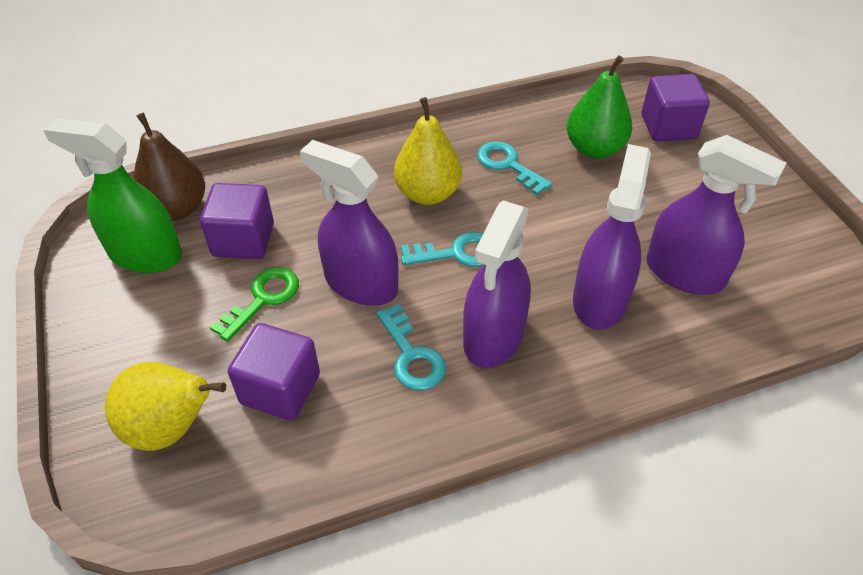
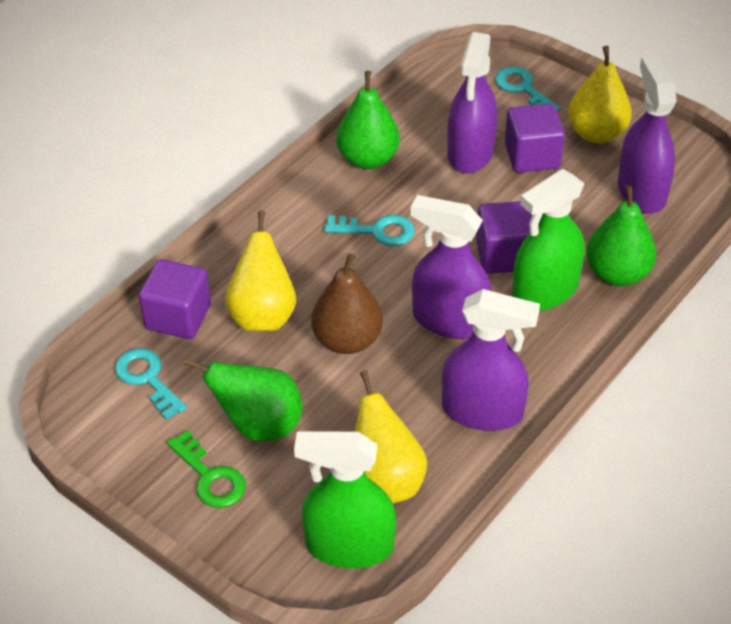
green pear: [567,55,632,158] = 1 -> [184,358,303,442] [336,71,400,169] [586,185,656,286] = 3
green spray bottle: [43,118,182,273] = 1 -> [294,431,396,568] [512,169,585,311] = 2
yellow pear: [105,362,226,451] [394,97,462,205] = 2 -> [225,210,296,331] [355,370,427,503] [568,46,632,143] = 3

